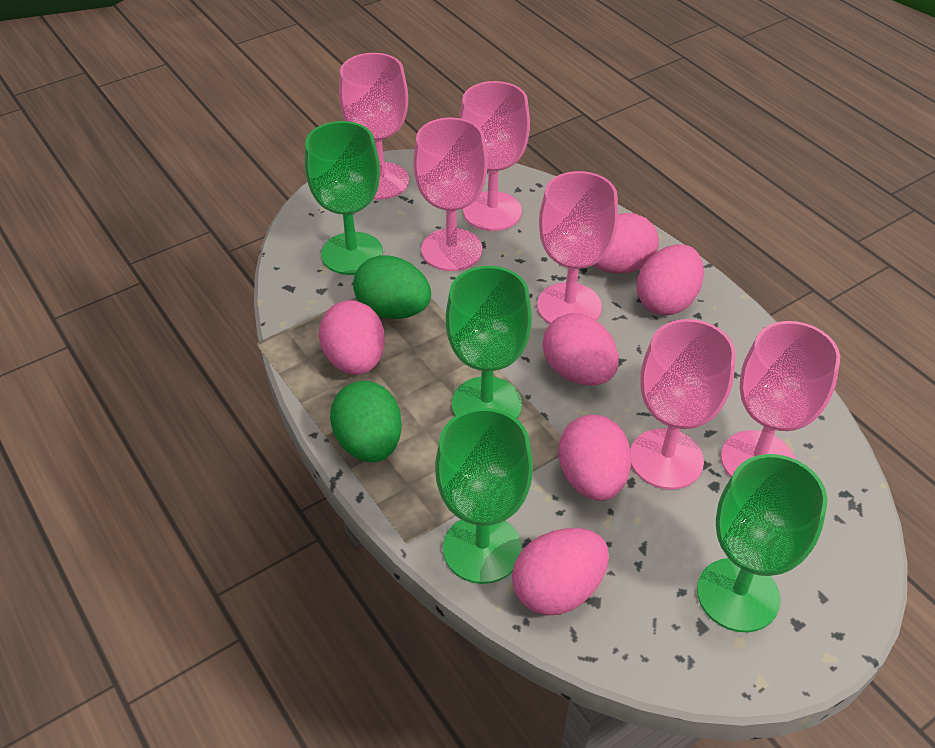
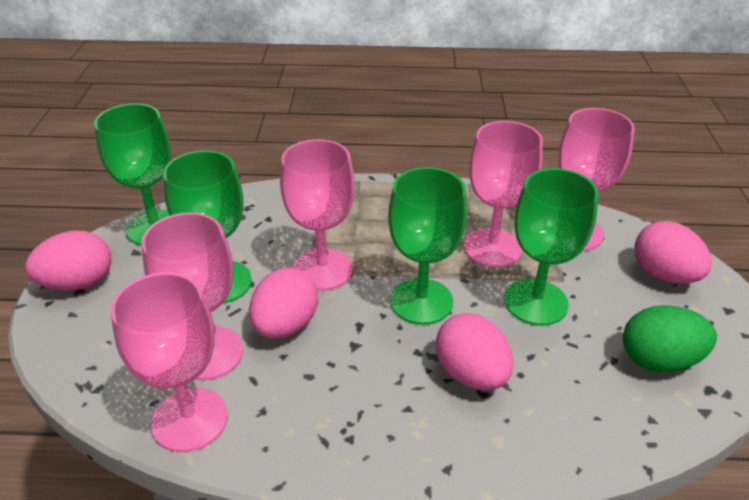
green egg: [330,381,402,462] [353,255,431,319] = 2 -> [623,305,717,373] = 1
pink egg: [319,300,385,375] [512,528,609,615] [543,313,619,385] [558,415,631,501] [593,213,659,273] [637,244,704,315] = 6 -> [25,231,112,291] [249,267,318,339] [436,313,513,390] [635,221,712,283] = 4
pink goblet: [339,53,409,200] [413,118,487,271] [459,81,530,231] [537,171,618,324] [630,319,736,489] [721,321,840,477] = 6 -> [111,272,228,452] [141,212,243,380] [280,139,355,290] [464,121,543,267] [559,108,635,251] = 5

